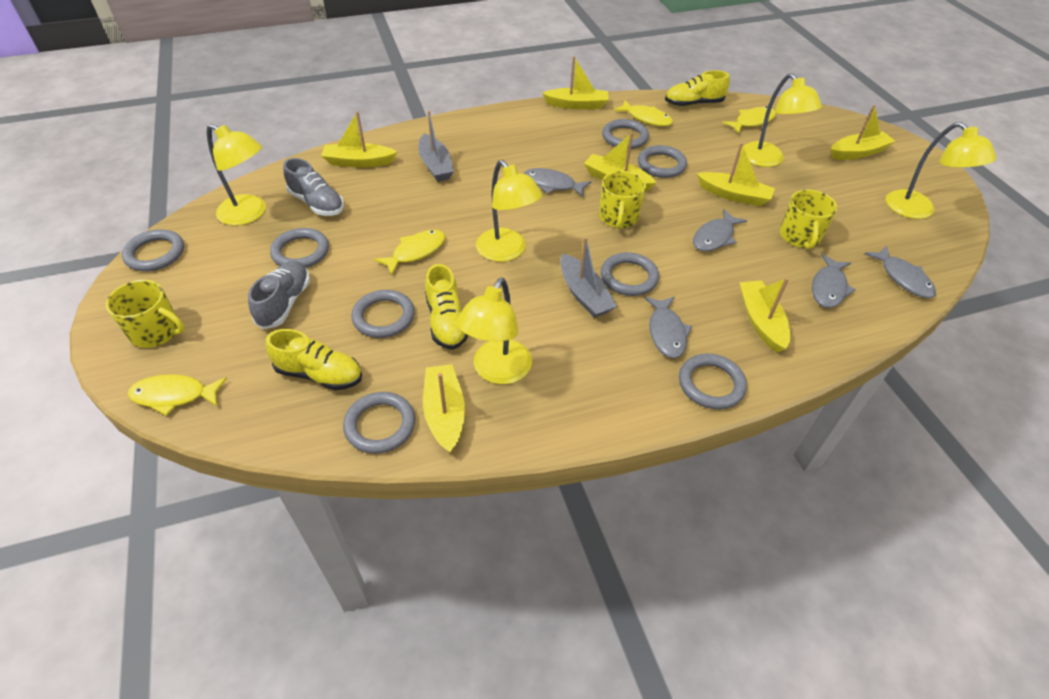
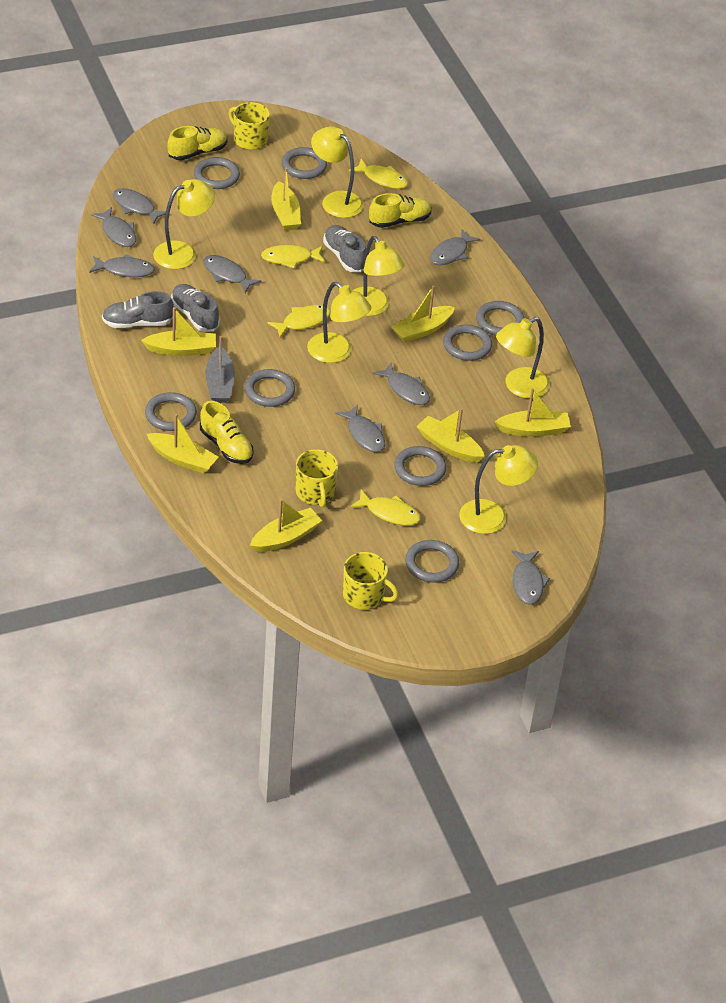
grey boat: [418,110,454,182] [560,237,617,318] = 2 -> [205,336,235,403] = 1
grey fish: [524,168,591,198] [644,297,692,358] [693,209,747,251] [812,254,856,308] [865,245,936,298] = 5 -> [89,254,155,277] [91,207,136,247] [113,188,166,224] [203,255,261,293] [335,405,385,453] [373,363,430,405] [430,229,481,265] [512,550,550,605] = 8
grey shoe: [248,261,310,329] [283,158,344,216] = 2 -> [102,291,174,328] [171,284,220,332] [323,225,366,272] = 3
yellow lamp: [207,124,266,226] [456,278,532,384] [476,160,543,262] [740,73,822,167] [886,122,996,219] = 5 -> [153,179,215,269] [307,282,371,363] [311,126,364,218] [352,236,405,316] [459,445,538,534] [496,317,550,399] = 6

